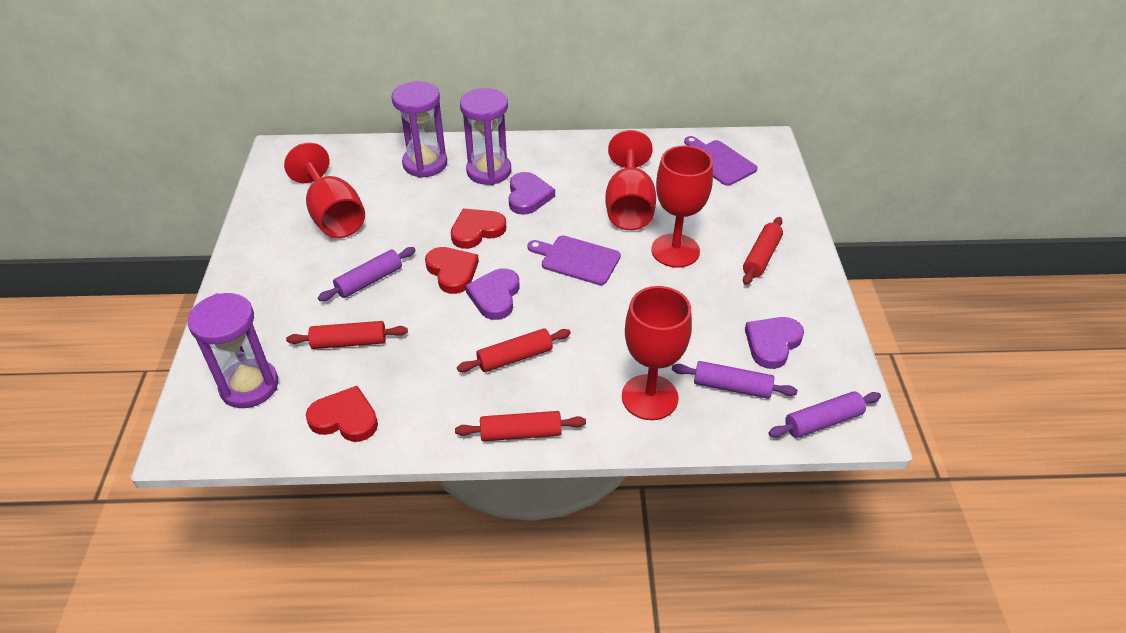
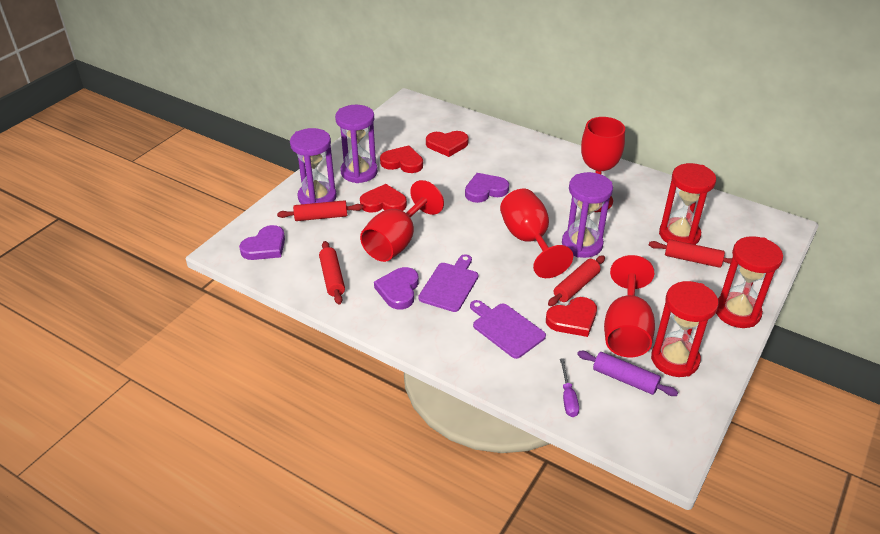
purple rolling pin: [318,247,416,301] [672,361,798,399] [769,391,881,438] = 3 -> [577,351,678,396] = 1
purple screwdriver: none = 0 -> [560,359,579,417] = 1
red heart: [306,386,378,442] [425,247,479,294] [451,208,506,249] = 3 -> [360,184,407,213] [380,145,423,173] [426,131,469,157] [546,297,597,337] = 4
red hourglass: none = 0 -> [651,281,719,377] [659,163,716,245] [716,236,783,328] = 3

